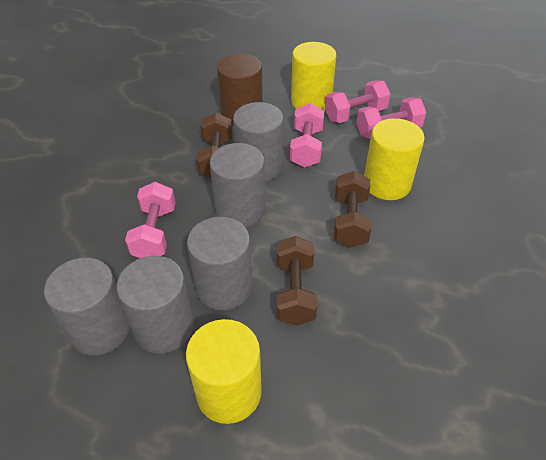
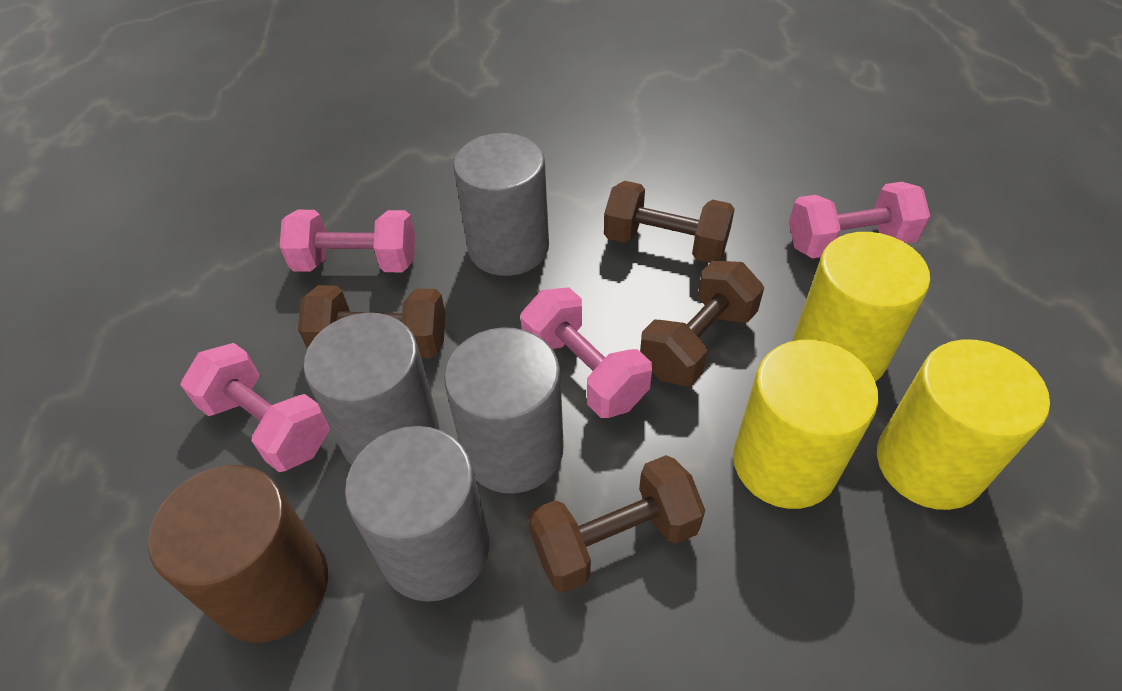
brown dumbbell: [197,113,232,178] [277,236,317,326] [334,171,372,248] = 3 -> [298,285,446,358] [528,455,705,593] [604,181,735,263] [640,261,764,386] = 4
grey cylinder: [44,258,130,356] [116,256,194,354] [187,217,252,310] [210,143,265,227] [233,102,284,181] = 5 -> [303,313,439,465] [345,426,490,602] [444,327,564,494] [453,133,549,276] = 4

